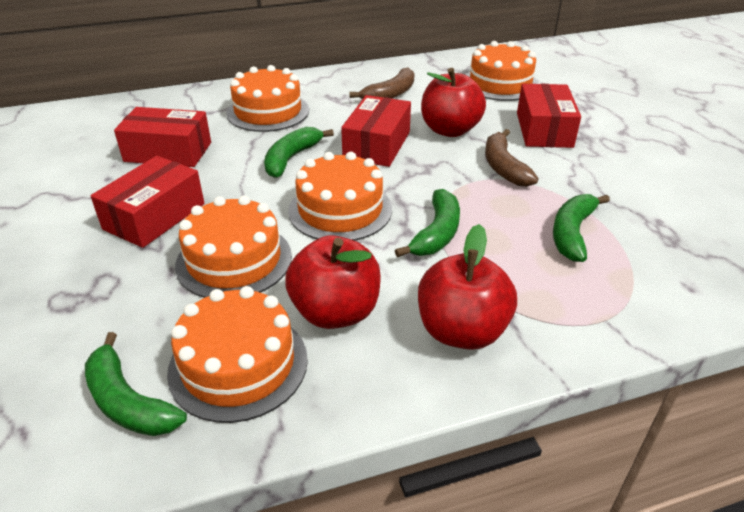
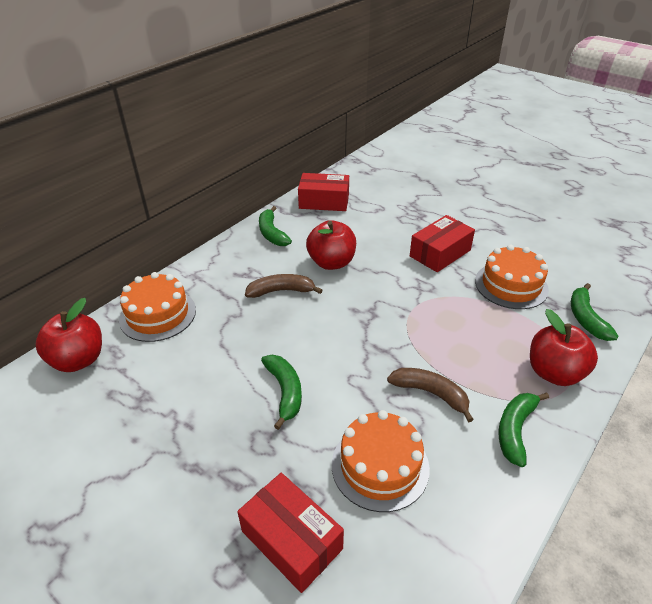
orange cake: [167,286,308,423] [175,195,292,298] [226,65,309,132] [288,152,392,241] [466,41,539,101] = 5 -> [119,272,196,342] [332,410,430,512] [475,245,549,309] = 3
red box: [91,156,204,248] [114,107,211,167] [341,95,411,167] [517,84,581,148] = 4 -> [237,473,344,593] [298,173,349,211] [410,215,475,272] = 3

